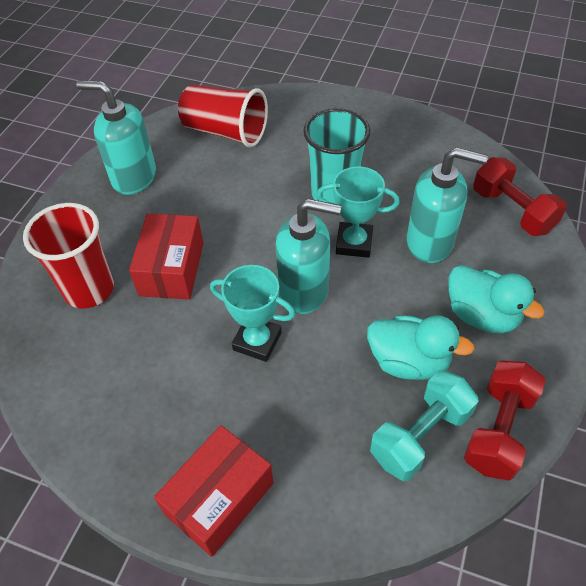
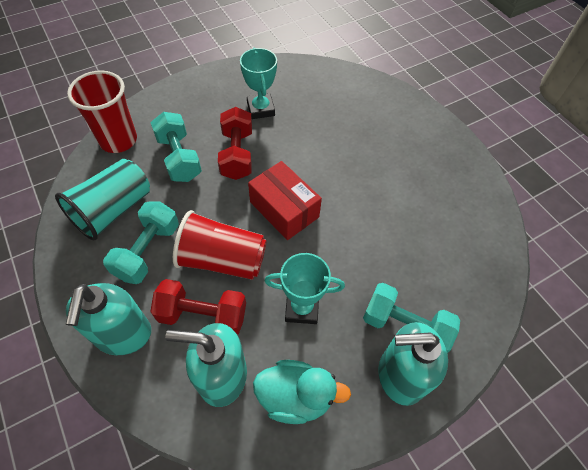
red box: [129,213,203,300] [154,425,274,557] = 2 -> [248,161,322,240] = 1
turquoise duck: [367,315,474,380] [449,265,545,333] = 2 -> [253,360,351,424] = 1
turquoise dumbbell: [370,370,478,481] = 1 -> [103,201,179,284] [151,112,202,182] [363,283,460,353] = 3

